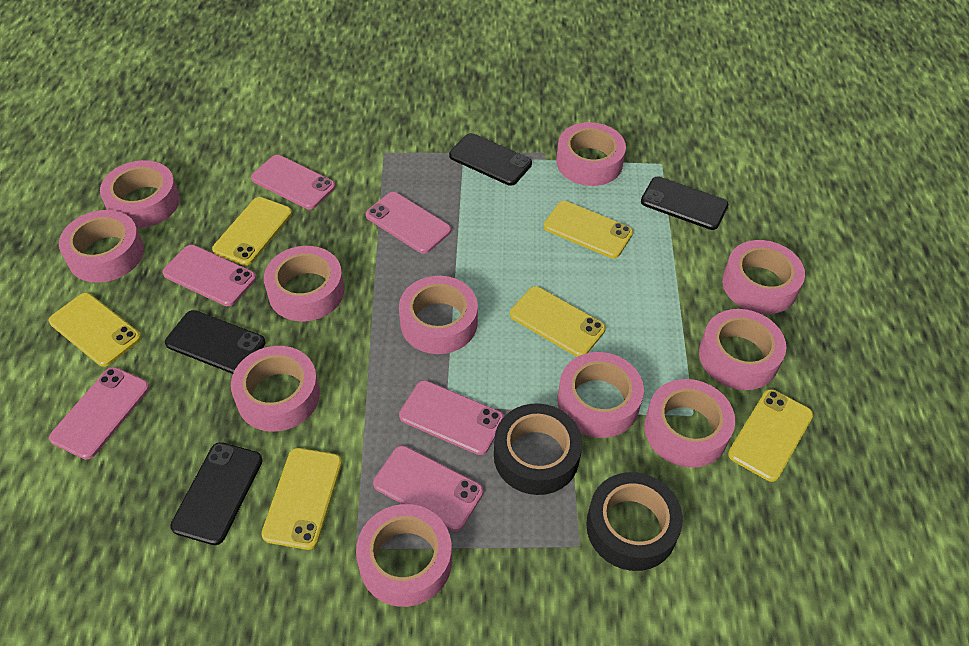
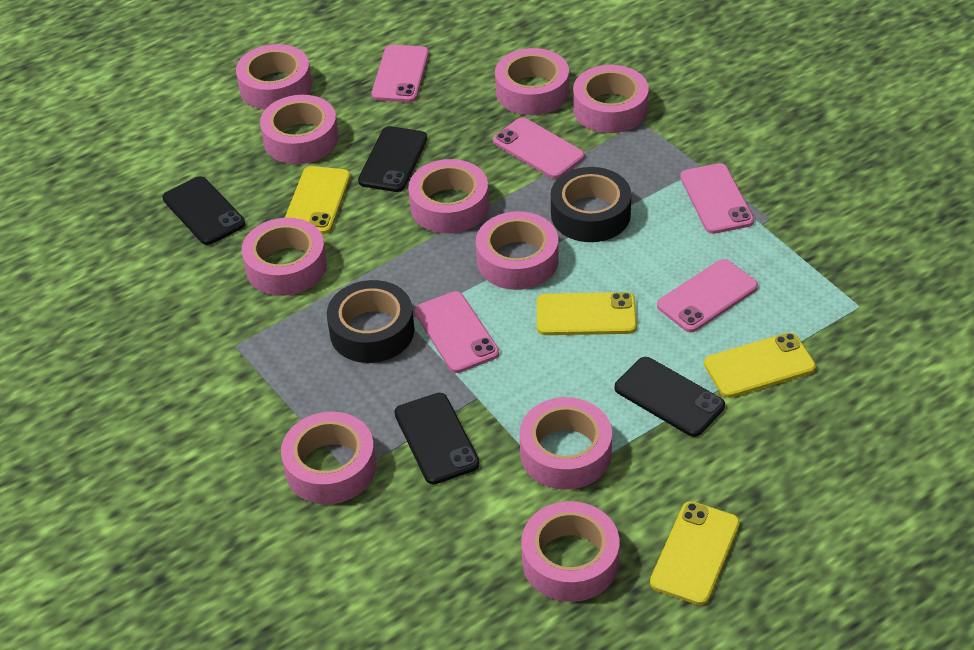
pink phone: [49,367,150,459] [162,245,256,306] [251,155,336,210] [366,192,451,254] [373,445,483,531] [399,380,504,455] = 6 -> [372,45,429,102] [414,291,499,373] [493,118,585,179] [657,259,758,332] [680,163,754,234] = 5
pink tape: [59,210,144,283] [100,160,180,228] [231,346,320,432] [264,246,344,321] [356,504,452,607] [399,276,478,354] [556,122,626,186] [557,352,644,438] [644,379,735,468] [699,309,786,390] [722,240,805,314] = 11 -> [236,44,312,110] [242,218,327,296] [260,95,339,164] [281,412,376,504] [408,159,489,233] [476,211,559,290] [495,48,569,115] [520,397,612,489] [521,501,619,602] [573,65,649,133] = 10
yellow phone: [49,293,141,367] [212,197,292,266] [261,448,342,550] [510,286,606,357] [544,201,633,258] [728,389,813,482] = 6 -> [285,166,351,234] [537,292,637,335] [650,501,740,605] [704,332,816,398] = 4

